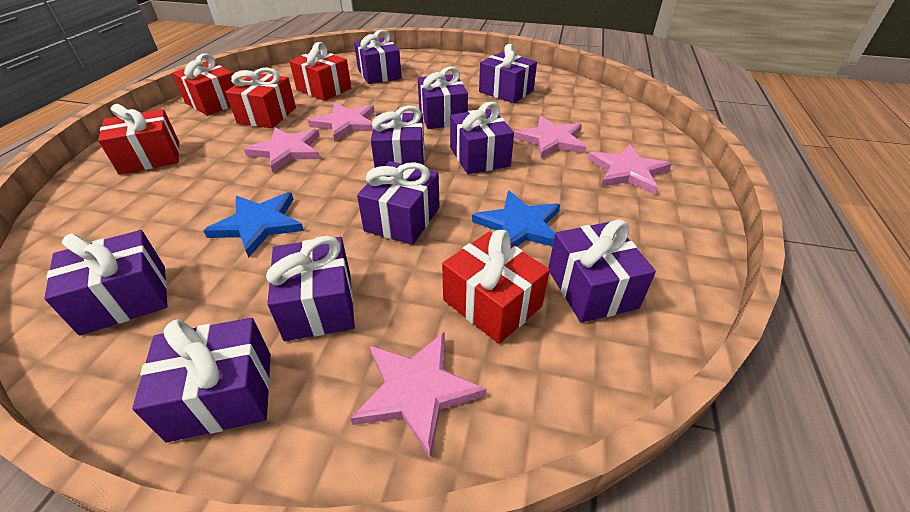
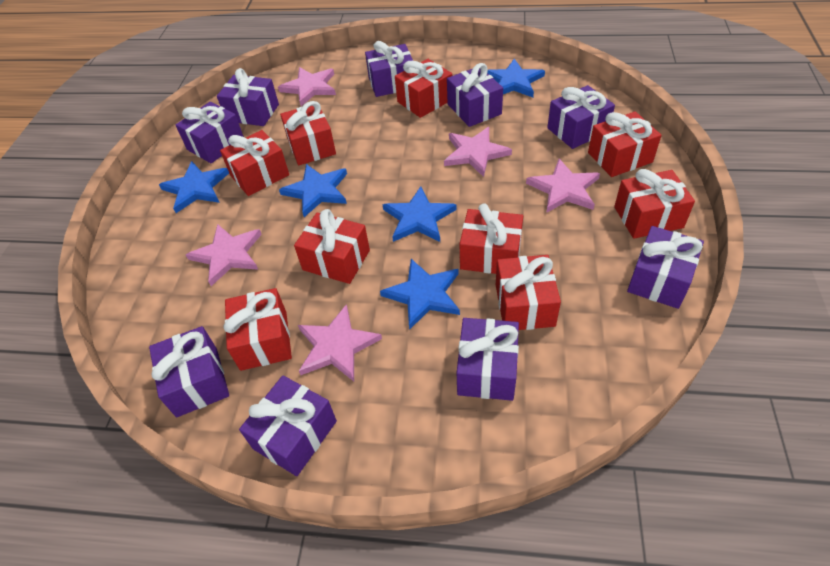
blue star: [203,192,304,258] [472,191,560,247] = 2 -> [159,161,229,213] [279,164,347,217] [380,259,460,329] [382,186,457,242] [487,59,545,97] = 5
purple gift: [44,230,168,336] [132,318,271,442] [266,236,355,341] [354,30,402,84] [357,161,440,245] [371,105,425,168] [418,66,468,129] [450,102,514,174] [479,44,537,103] [548,220,656,323] = 10 -> [149,326,229,417] [176,102,244,163] [217,68,279,126] [239,375,337,476] [365,41,413,97] [447,63,503,127] [457,318,519,401] [547,85,615,149] [627,226,704,309] = 9
red gift: [98,104,180,175] [172,53,234,116] [226,67,296,128] [289,42,351,101] [442,230,550,344] = 5 -> [220,130,289,196] [224,288,292,371] [280,101,336,165] [294,209,370,284] [395,59,452,118] [460,203,523,274] [496,255,561,330] [588,111,662,177] [614,169,695,239] = 9

